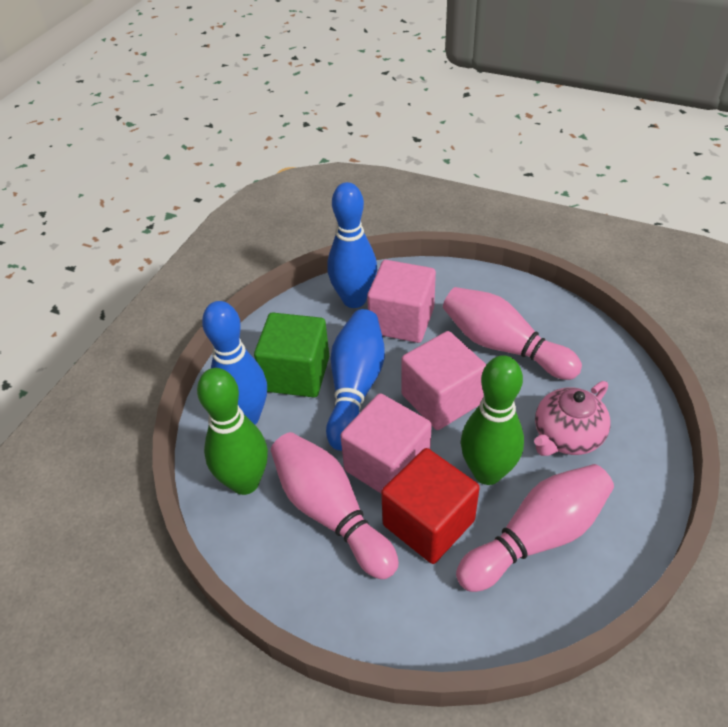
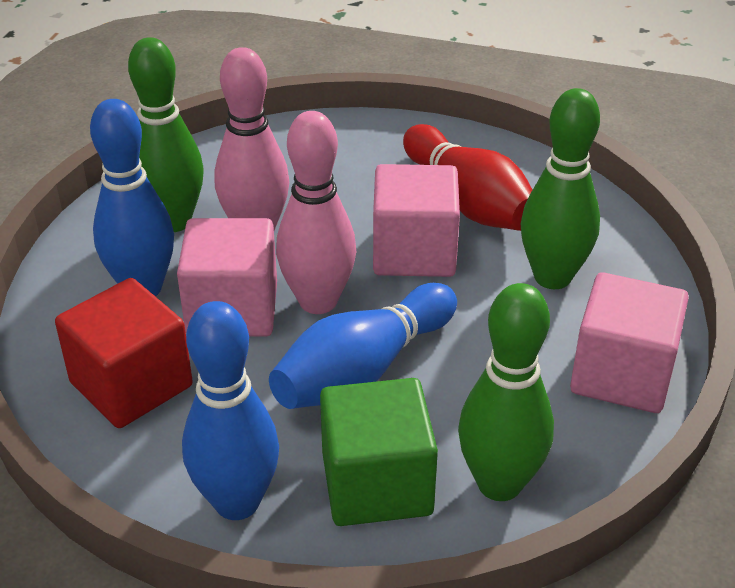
green bowling pin: [197,368,268,495] [461,355,524,485] = 2 -> [128,37,204,232] [458,283,554,501] [521,88,600,289] = 3
pink bowling pin: [271,432,399,579] [443,287,582,380] [456,464,614,592] = 3 -> [215,47,289,231] [276,111,356,314] = 2
pink teapot: [534,381,611,456] = 1 -> none = 0
red bowling pin: none = 0 -> [403,124,532,231] = 1

